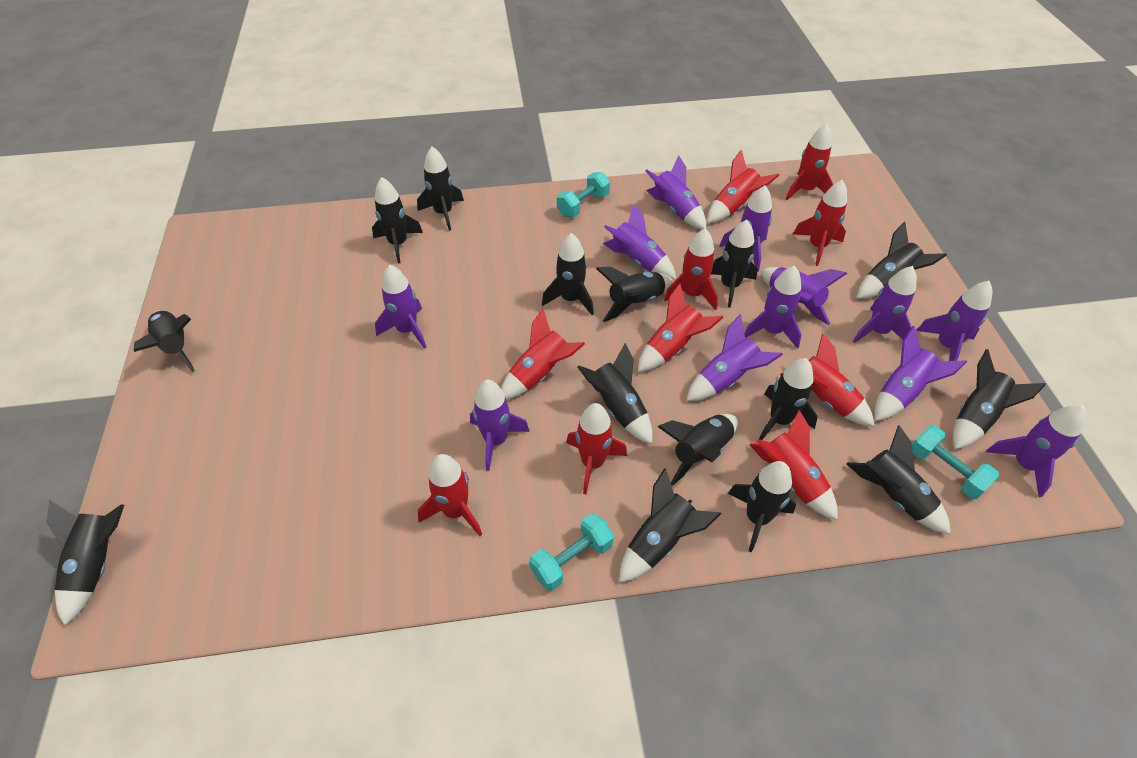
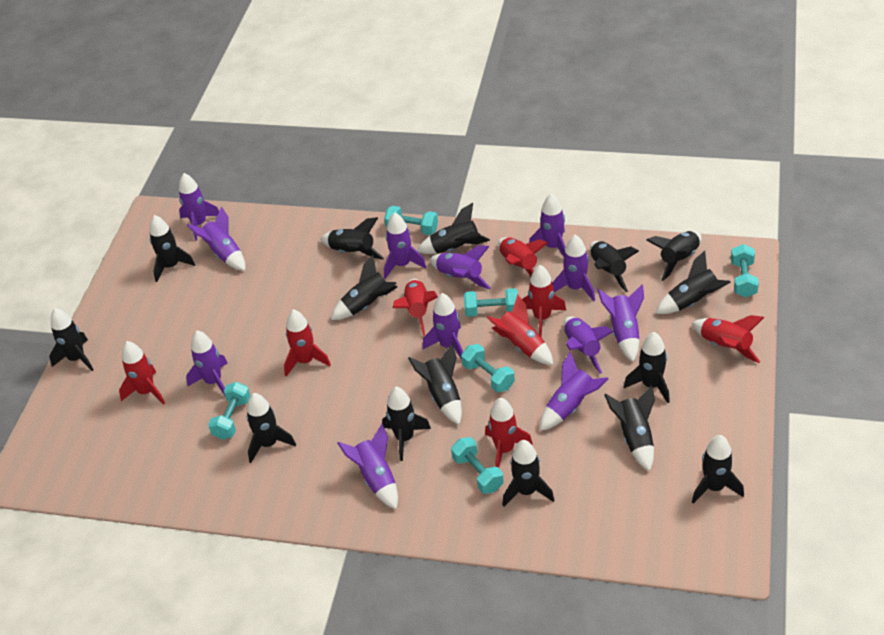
red rocket: [418,454,482,536] [501,309,585,400] [566,403,627,494] [638,283,724,372] [664,228,718,311] [707,150,779,223] [750,410,838,520] [780,334,875,427] [786,124,833,200] [793,180,847,266] = 10 -> [119,341,165,405] [284,309,331,377] [393,279,438,336] [485,398,533,468] [486,294,553,365] [498,237,548,276] [522,265,566,337] [692,315,764,363] = 8
turquoise dumbbell: [529,513,614,591] [557,172,610,217] [912,425,999,499] = 3 -> [208,382,250,440] [384,206,438,235] [451,437,504,494] [461,344,515,392] [464,288,518,317] [731,244,759,297] = 6

